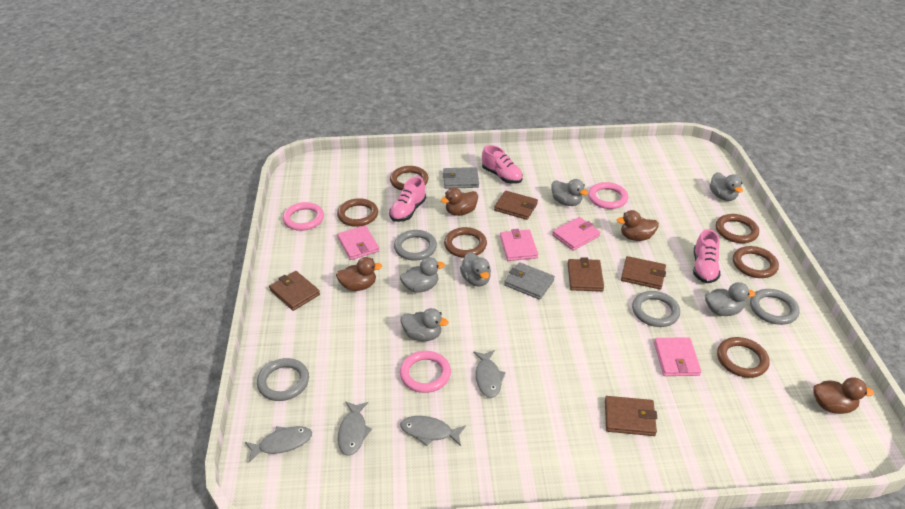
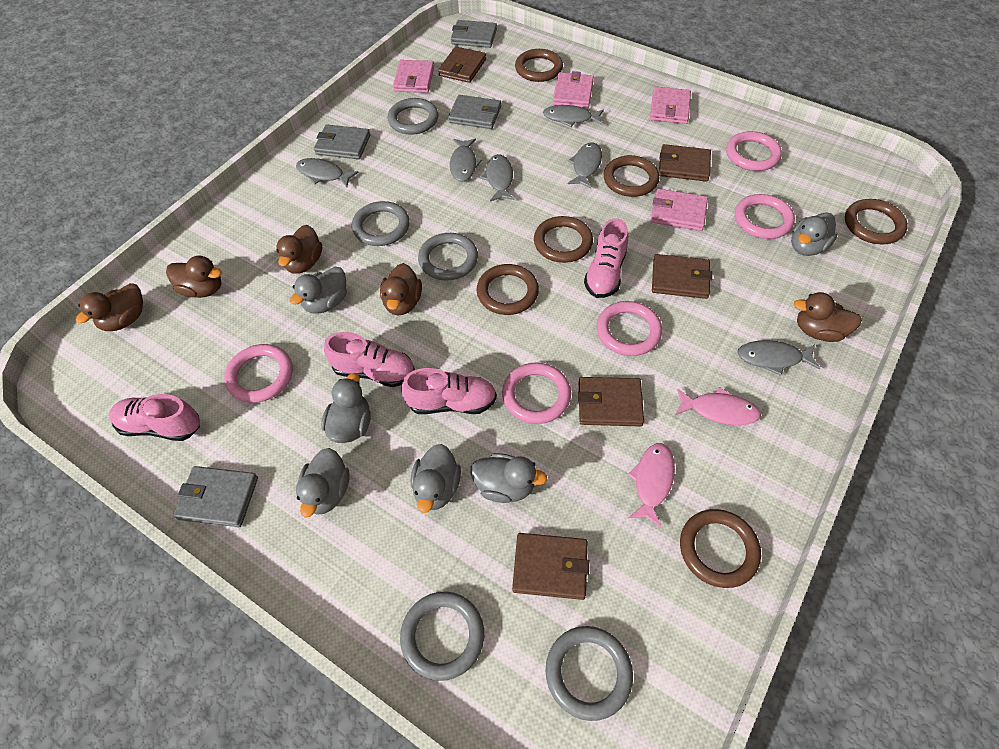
brown duck: [336,257,382,291] [441,188,478,216] [616,210,659,241] [813,377,874,414] = 4 -> [76,283,143,331] [166,256,222,298] [276,225,322,273] [380,263,422,315] [794,292,862,342] = 5
grey fish: [245,426,312,462] [338,401,372,456] [400,416,466,446] [473,350,506,398] = 4 -> [296,158,359,187] [450,138,482,182] [480,154,515,201] [543,105,604,127] [567,142,602,189] [737,340,821,376] = 6
grey ring: [257,358,309,401] [394,230,437,261] [632,291,680,327] [750,289,800,325] = 4 -> [352,201,410,246] [387,98,438,135] [400,592,484,681] [418,233,478,281] [545,626,633,721] = 5
grey wallet: [443,167,479,189] [504,262,555,300] = 2 -> [173,466,258,527] [314,124,370,159] [448,95,501,129] [451,20,497,48] = 4
pink fish: none = 0 -> [627,443,675,528] [675,387,761,425] = 2
pink ring: [283,202,324,231] [400,351,451,393] [588,182,628,209] = 3 -> [224,344,293,403] [502,363,571,424] [597,301,662,356] [726,131,782,171] [735,194,795,239] = 5
pink shoe: [389,176,426,222] [482,145,523,184] [693,229,720,283] = 3 -> [109,394,200,441] [324,332,415,387] [401,368,497,414] [584,218,628,298] = 4

